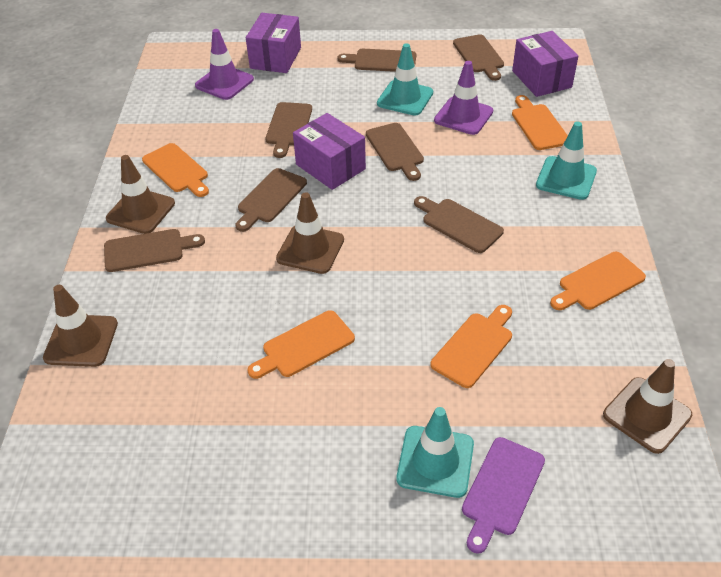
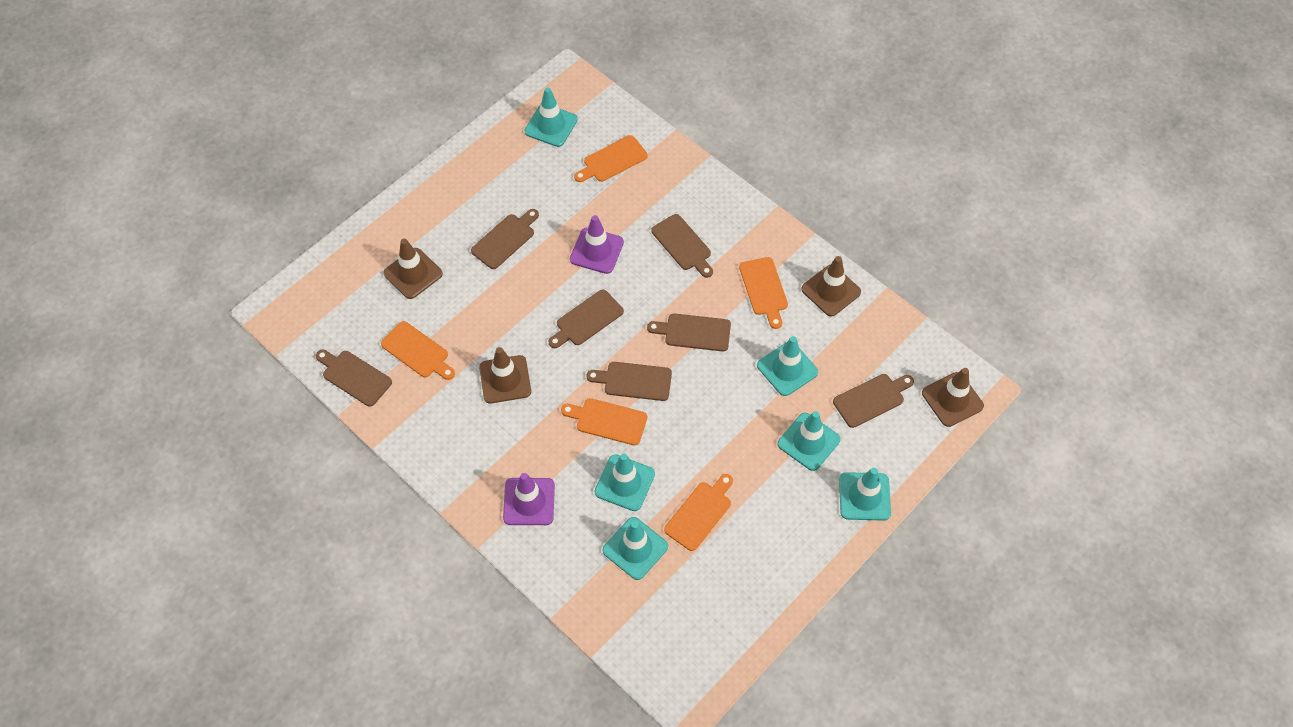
purple box: [246,13,301,73] [293,113,366,190] [512,31,578,97] = 3 -> none = 0
purple cutting board: [462,437,545,554] = 1 -> none = 0
turquoise traffic cone: [377,43,433,115] [397,407,474,498] [536,121,597,200] = 3 -> [524,87,578,147] [595,454,655,511] [603,517,668,580] [757,336,818,396] [778,411,840,471] [839,468,891,521] = 6

